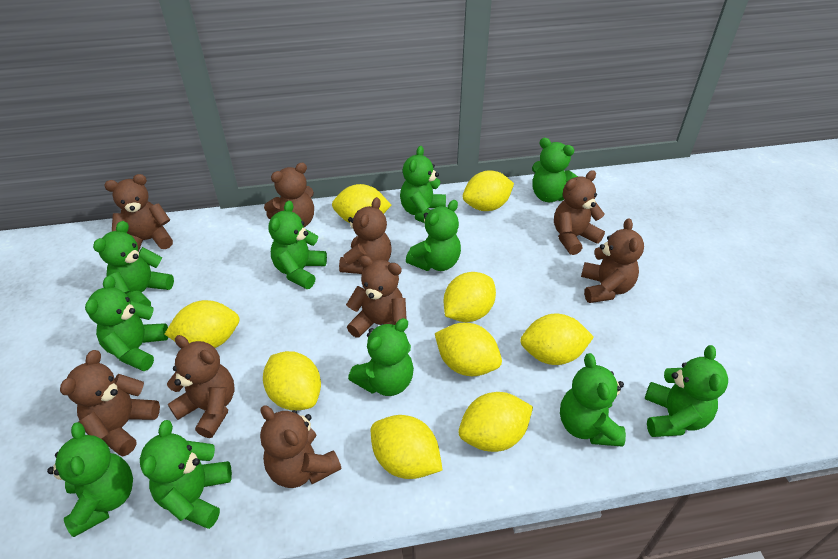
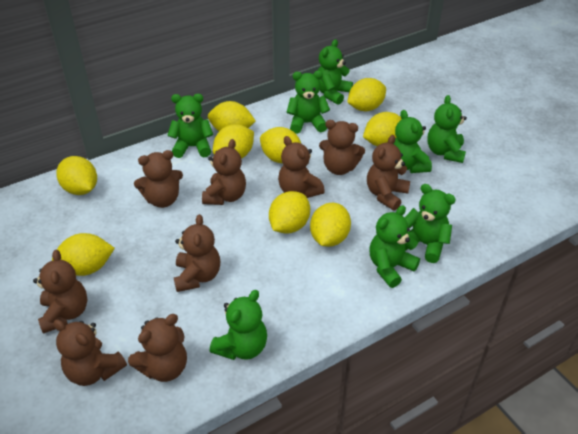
green teddy bear: [47,422,133,537] [85,276,168,371] [93,221,174,306] [140,420,232,529] [269,201,327,289] [348,318,414,396] [400,146,446,223] [406,200,461,271] [532,138,578,202] [560,353,626,447] [645,345,728,437] = 11 -> [167,94,213,158] [210,290,267,360] [286,71,330,134] [318,39,353,105] [370,205,420,288] [394,110,432,173] [405,184,456,263] [427,95,467,163] = 8

